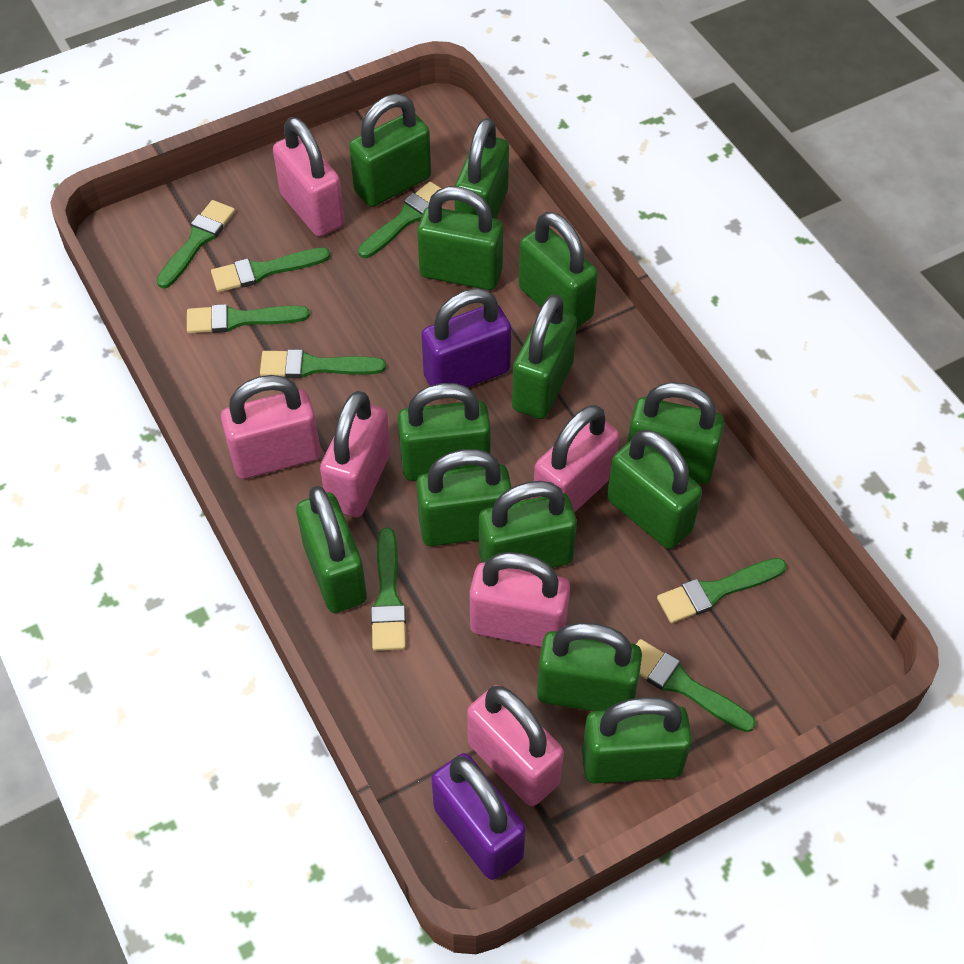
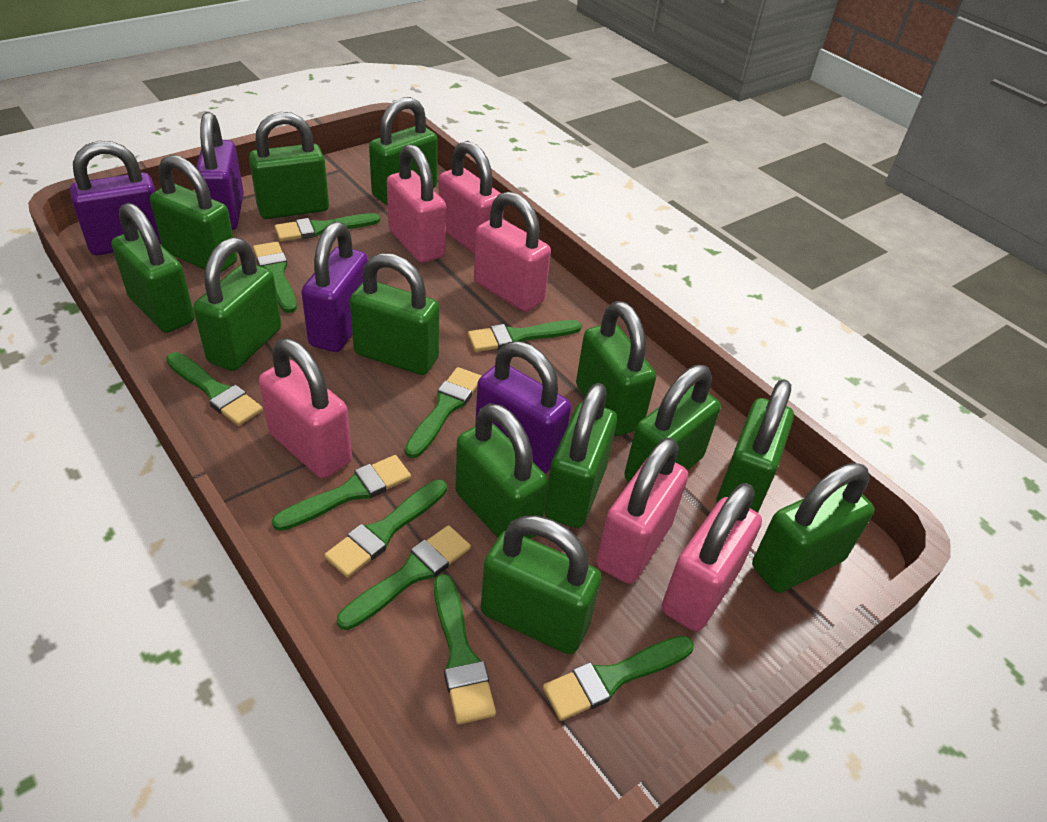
green brush: [156,200,235,289] [187,304,310,333] [211,248,330,292] [260,349,386,378] [358,181,442,258] [371,528,406,651] [636,639,756,732] [657,558,787,623] = 8 -> [166,352,263,426] [253,242,297,313] [272,455,411,531] [275,213,380,241] [324,479,447,578] [337,525,471,630] [405,367,481,458] [434,574,496,725] [468,320,582,352] [543,636,694,721] = 10
purple padlock: [421,288,511,388] [432,753,526,880] = 2 -> [70,141,161,255] [196,112,244,230] [301,222,368,352] [475,341,571,474] = 4

